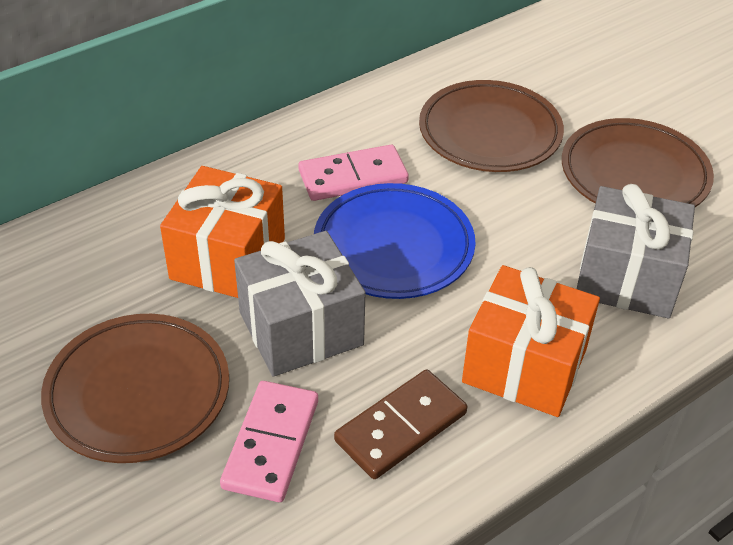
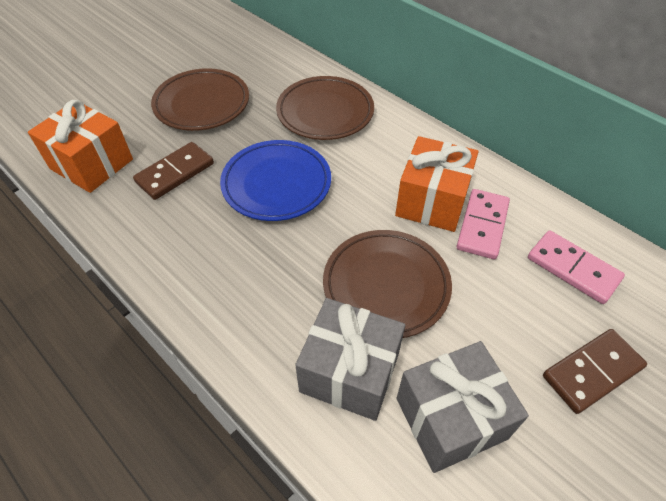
brown domino: [334,370,467,479] = 1 -> [133,142,214,200] [543,329,647,414] = 2

